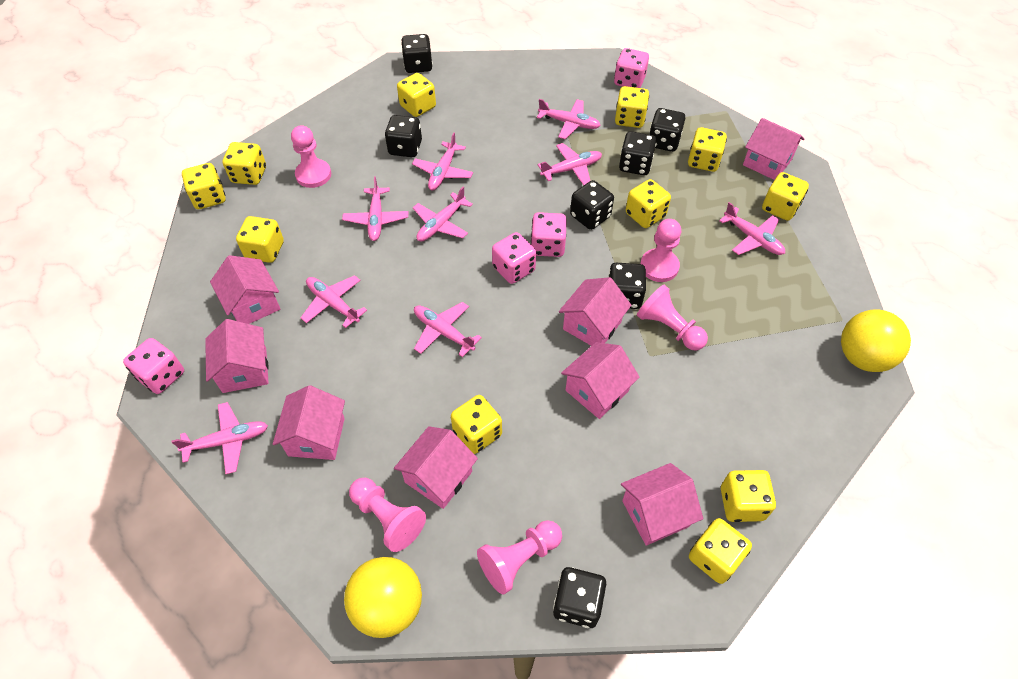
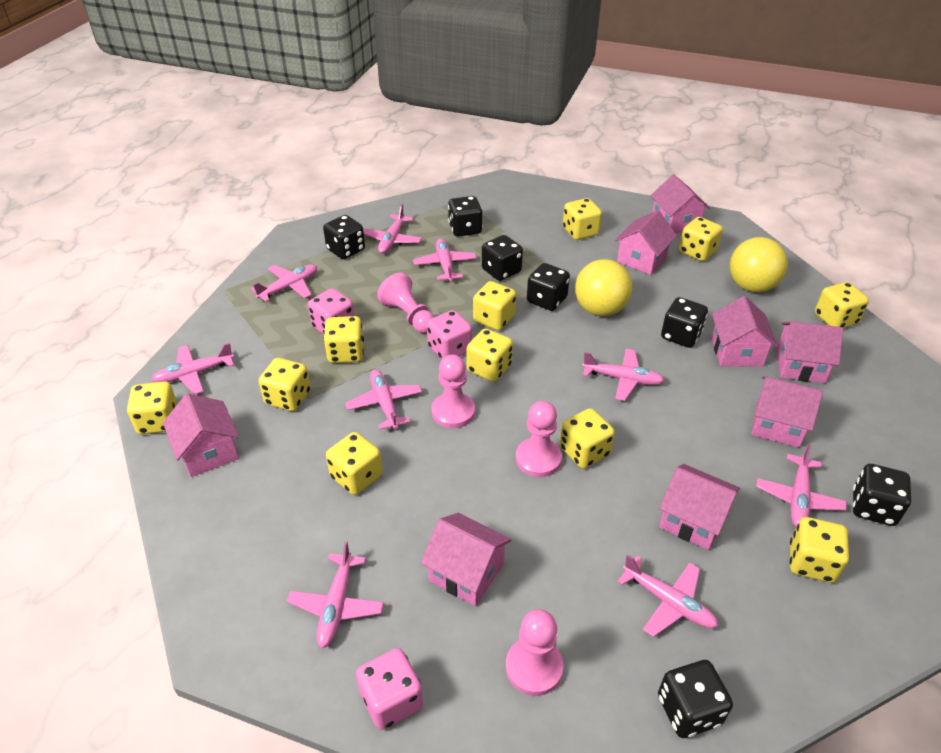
pink dice: [123,338,184,394] [492,232,536,284] [531,212,567,257] [614,48,649,88] = 4 -> [308,288,354,334] [356,648,423,730] [427,310,472,360] = 3
pink pawn: [291,125,331,188] [349,478,426,552] [477,520,562,595] [637,285,708,350] [640,219,681,282] = 5 -> [377,272,434,333] [432,354,475,428] [506,609,564,696] [515,401,562,477] = 4

